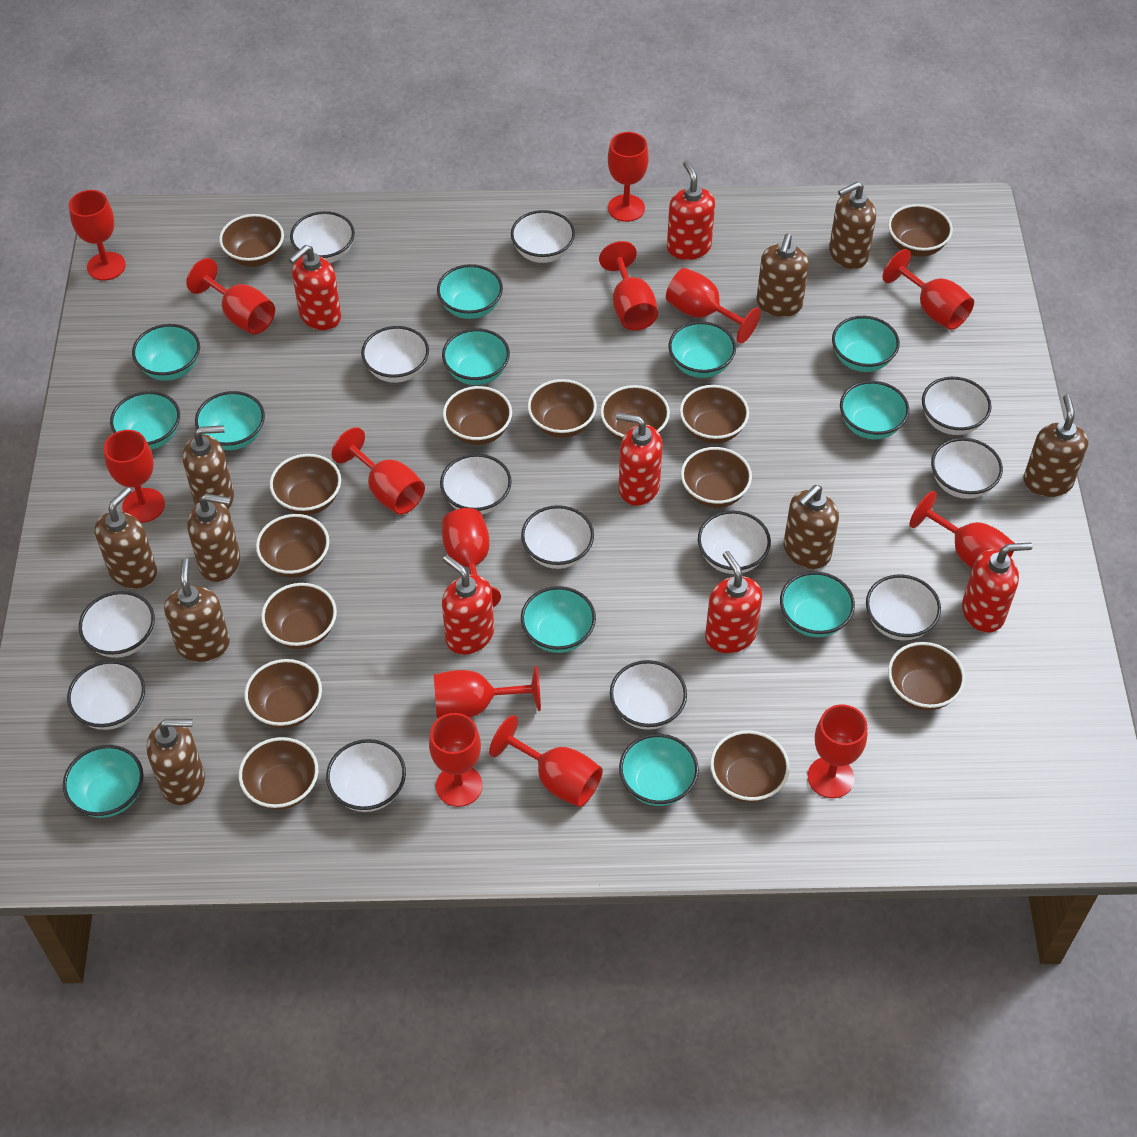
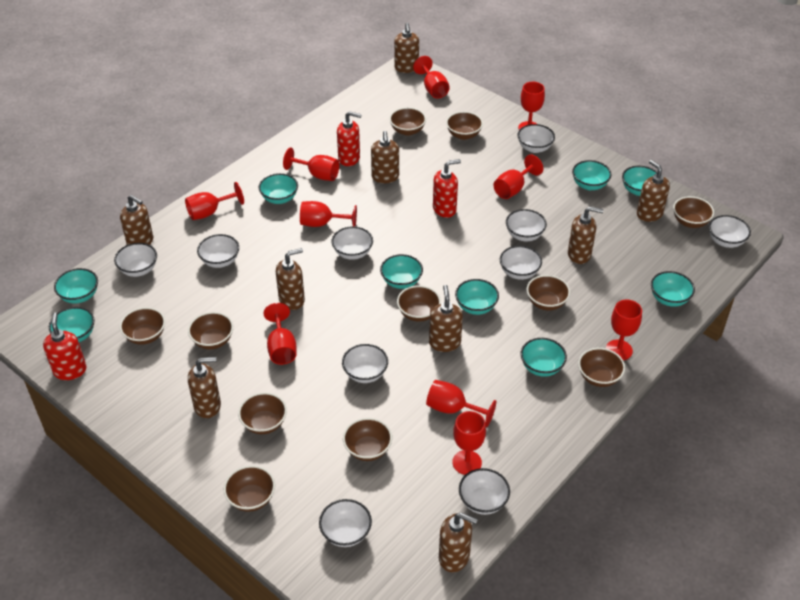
brown bowl: [219,214,284,267] [239,737,318,810] [244,659,322,728] [256,514,329,578] [261,583,337,649] [270,454,341,515] [443,386,512,445] [527,379,597,438] [600,385,670,441] [680,385,749,444] [681,447,752,508] [710,730,790,803] [888,204,953,257] [888,642,965,711] = 14 -> [120,307,165,345] [188,312,233,349] [224,465,275,512] [238,392,287,434] [343,418,392,461] [389,107,426,136] [397,285,441,322] [446,111,483,140] [527,275,570,310] [578,348,625,387] [673,196,714,228] = 11
red goblet: [69,190,126,281] [104,430,165,523] [186,258,275,335] [332,427,425,515] [429,713,483,807] [434,665,541,719] [442,508,501,607] [489,715,603,807] [599,241,658,331] [608,132,649,222] [666,268,761,344] [808,705,867,798] [882,249,974,330] [910,491,1015,568] = 14 -> [185,182,244,220] [264,303,297,365] [283,147,339,181] [300,201,357,227] [413,56,450,98] [426,380,496,427] [452,411,486,475] [493,155,543,199] [518,82,545,130] [606,299,642,360] = 10
red soap dispenser: [289,245,341,330] [442,555,494,655] [616,413,663,506] [667,161,715,260] [705,551,762,653] [962,543,1032,633] = 6 -> [43,312,87,380] [337,111,362,166] [433,159,461,218] = 3
turquoise bowl: [63,745,144,818] [110,391,180,450] [132,324,200,381] [195,391,265,450] [437,264,503,319] [442,328,510,385] [521,586,596,653] [619,734,699,806] [669,321,736,378] [780,571,855,637] [832,316,900,372] [840,381,909,439] = 12 -> [49,307,95,342] [54,268,98,304] [259,173,298,204] [380,254,423,289] [455,279,499,315] [520,338,567,377] [572,160,612,190] [622,166,657,196] [651,271,695,307] = 9
white bowl: [67,660,145,730] [79,591,155,658] [290,211,355,263] [326,739,406,812] [361,326,429,383] [440,454,512,514] [511,210,575,263] [521,505,594,569] [610,660,687,730] [698,510,771,574] [866,574,941,640] [922,377,991,435] [931,438,1003,499] = 13 -> [114,243,157,277] [197,234,239,268] [319,499,372,547] [332,226,373,260] [342,344,388,383] [459,468,510,515] [500,246,542,280] [506,209,547,241] [517,124,555,153] [709,215,751,248] = 10

